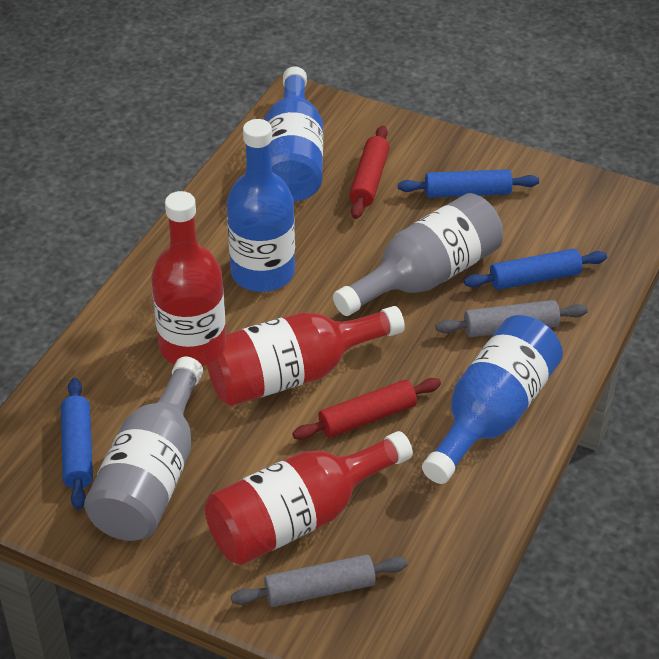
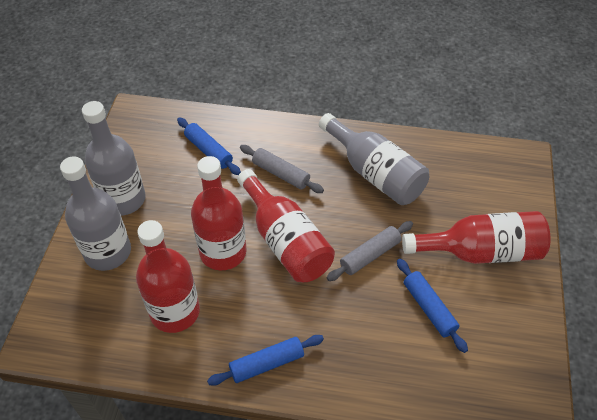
blue bottle: [227,119,295,292] [264,67,323,202] [422,315,563,484] = 3 -> none = 0
grey bottle: [84,357,203,541] [333,193,503,316] = 2 -> [60,156,131,271] [82,101,146,216] [319,113,429,205] = 3
red bottle: [151,191,226,366] [205,306,405,406] [205,431,413,565] = 3 -> [136,220,200,333] [191,156,246,271] [237,169,335,282] [402,211,551,264] = 4
red rolling pin: [292,378,441,440] [349,126,390,219] = 2 -> none = 0

